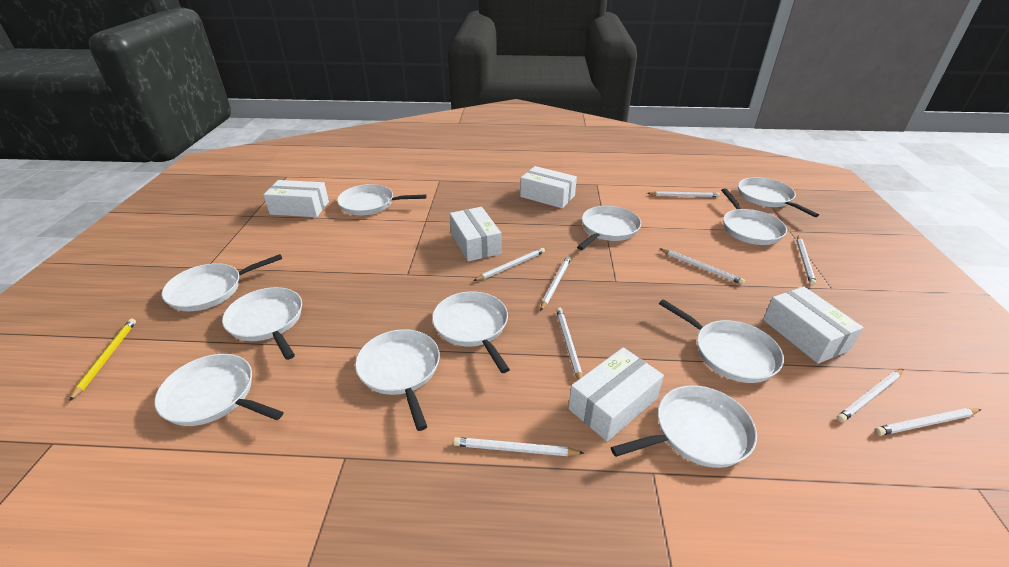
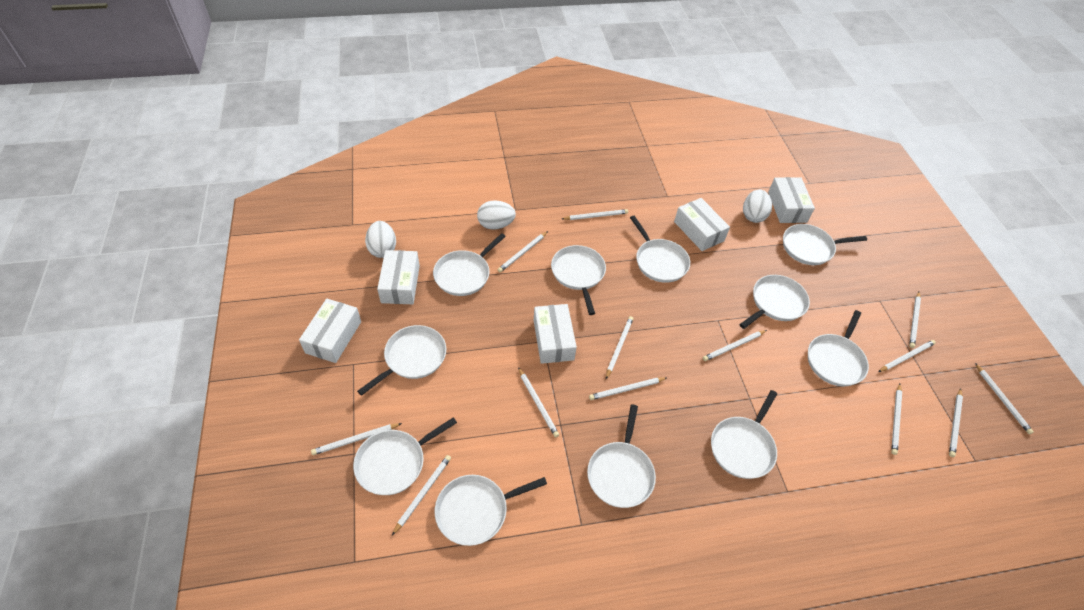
white egg: none = 0 -> [365,221,396,258] [477,200,516,230] [743,189,772,223] = 3
white pencil: [453,437,584,456] [474,248,545,281] [540,256,571,311] [556,308,582,380] [647,191,720,197] [659,248,745,285] [797,236,816,285] [837,369,903,422] [874,408,982,436] = 9 -> [311,423,402,455] [392,455,451,535] [498,231,548,272] [518,367,559,437] [562,209,628,220] [589,377,667,400] [606,316,633,379] [703,330,767,361] [878,340,936,372] [891,383,902,455] [909,292,921,348] [949,388,963,457] [975,363,1034,434] = 13
yellow pencil: [69,319,136,401] = 1 -> none = 0

